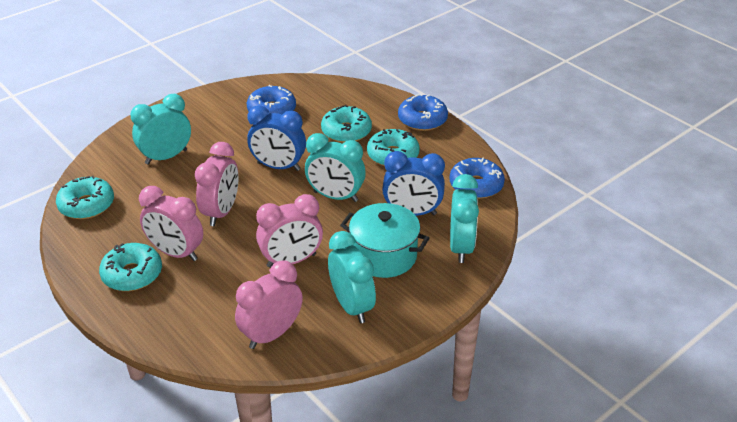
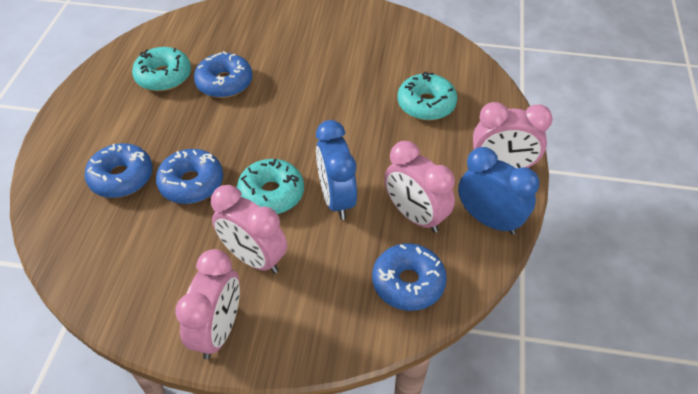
blue donut: [247,85,296,114] [398,94,448,131] [450,158,505,199] = 3 -> [85,143,153,198] [156,149,223,204] [194,51,253,98] [372,243,447,311] = 4
turquoise clock: [130,94,191,165] [305,133,366,202] [328,231,376,323] [450,174,479,263] = 4 -> none = 0
turquoise donut: [56,176,114,219] [99,243,162,291] [321,105,372,143] [367,129,420,166] = 4 -> [132,47,191,91] [237,159,304,214] [398,72,457,120] = 3
turquoise pot: [340,203,429,278] = 1 -> none = 0

